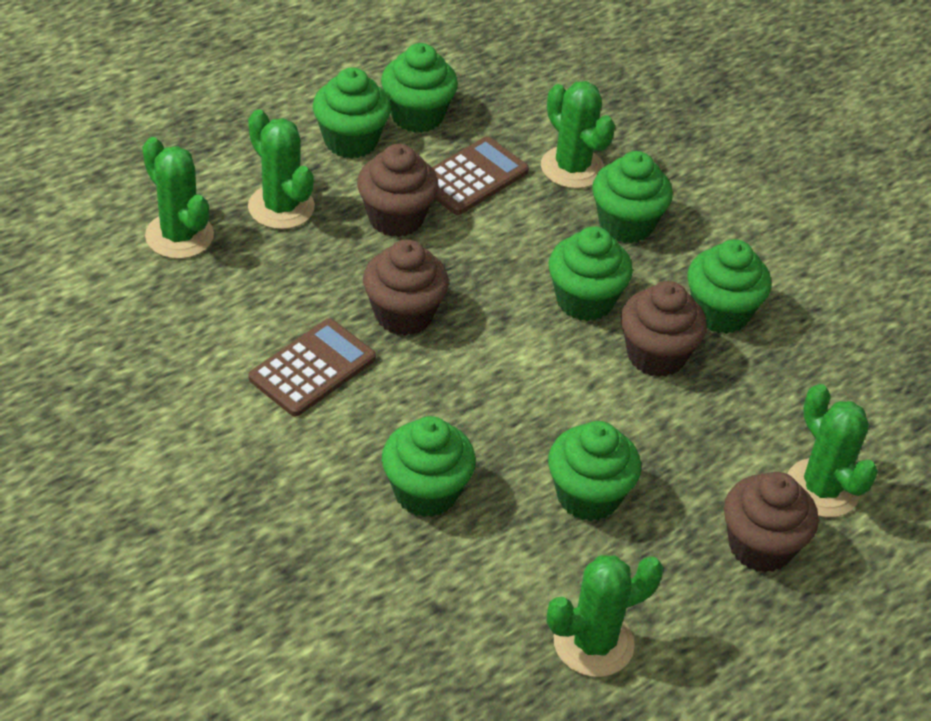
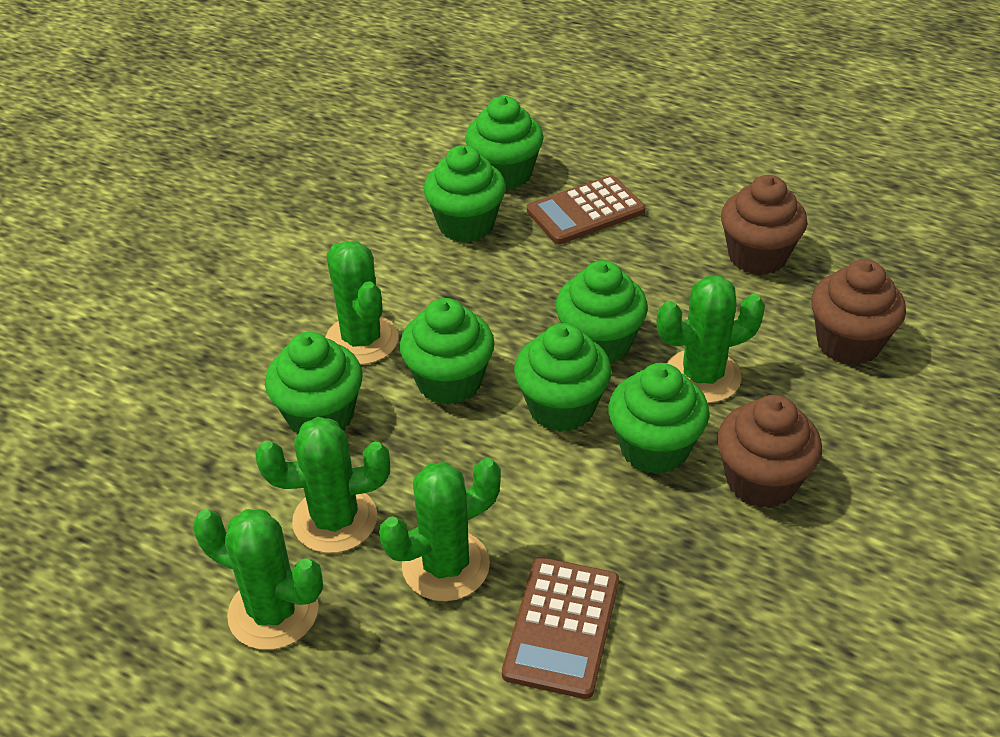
brown cupcake: [357,144,439,237] [363,239,449,336] [621,281,707,377] [724,472,819,573] = 4 -> [717,395,822,508] [721,175,808,275] [811,259,906,365] = 3

